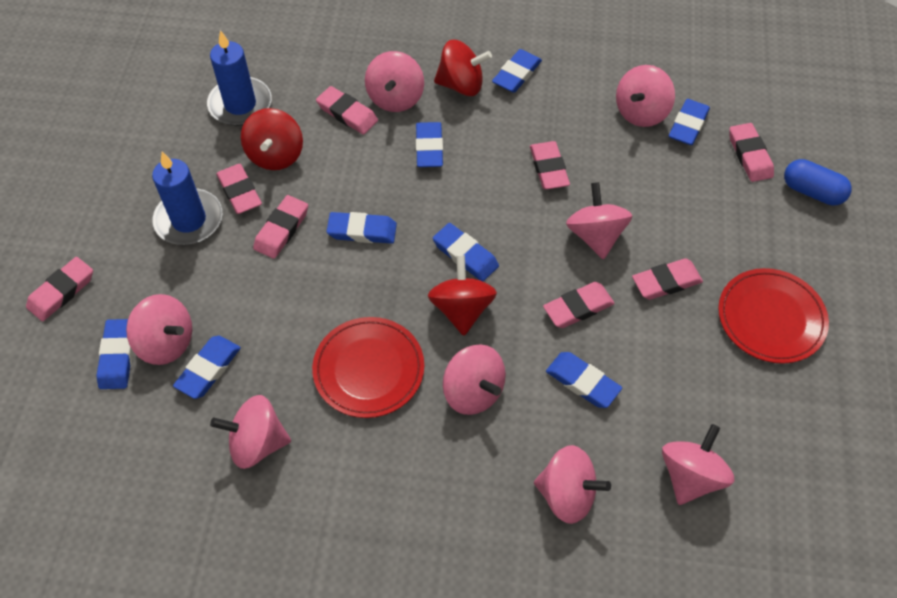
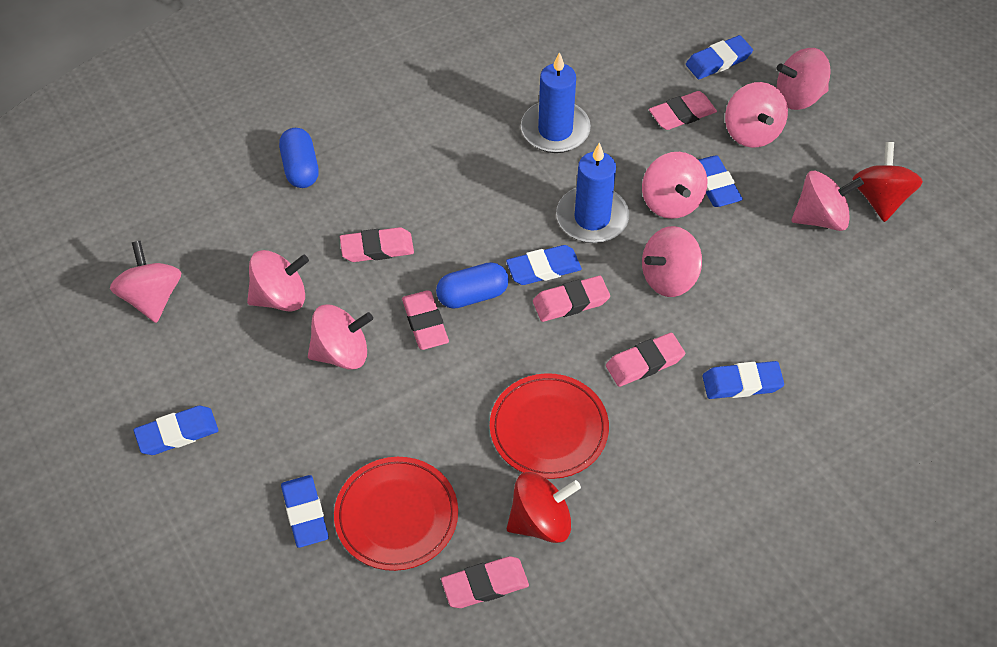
blue capsule: [784,159,852,205] = 1 -> [279,128,319,188] [436,262,509,309] = 2
blue eraser: [96,319,134,389] [173,336,241,399] [327,212,397,244] [416,122,443,167] [433,223,499,281] [492,49,542,93] [546,352,622,408] [669,99,710,145] = 8 -> [133,406,219,455] [281,475,329,548] [506,245,582,285] [686,35,753,79] [699,155,743,207] [703,361,784,399] = 6
pink eraser: [26,257,93,321] [216,164,262,214] [253,195,308,259] [316,86,378,135] [530,141,570,189] [543,282,615,328] [632,258,703,300] [729,123,774,182] = 8 -> [340,227,414,262] [402,290,449,350] [441,556,529,608] [533,276,610,322] [606,333,685,387] [649,91,717,130] = 6
red spinning top: [241,108,303,170] [428,255,497,336] [434,40,492,96] = 3 -> [507,472,581,543] [852,142,923,222] = 2

